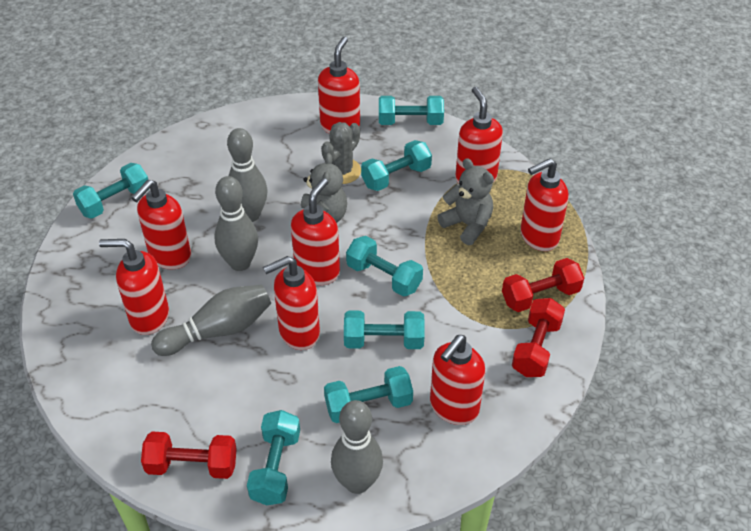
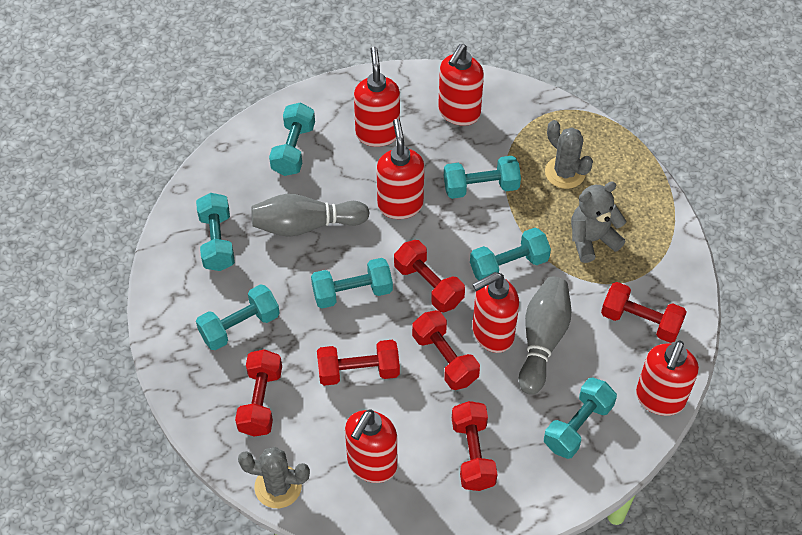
grey bowling pin: [151,284,271,356] [214,176,258,271] [227,128,268,222] [331,400,383,494] = 4 -> [251,194,370,237] [519,277,572,395] = 2
grey cactus: [321,122,361,184] = 1 -> [238,447,310,508] [545,120,593,189] = 2
grey teddy bear: [301,153,347,223] [437,158,494,245] = 2 -> [571,182,626,263] = 1
red dumbbell: [141,432,237,479] [502,258,584,312] [512,298,565,377] = 3 -> [235,349,282,437] [317,340,400,386] [394,240,465,312] [412,310,480,390] [452,401,498,491] [601,282,687,343] = 6
red soap dispenser: [99,239,169,335] [131,180,191,269] [263,256,320,350] [291,178,340,285] [318,37,360,134] [430,335,486,425] [455,87,503,184] [520,158,569,251] = 8 -> [345,409,397,483] [354,47,400,147] [377,119,424,219] [438,44,484,126] [472,272,519,353] [636,341,699,416] = 6

